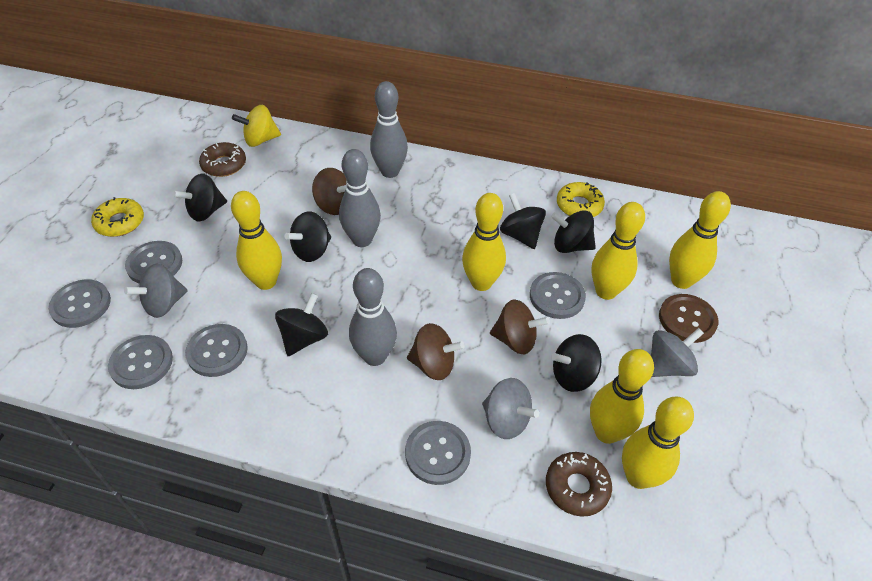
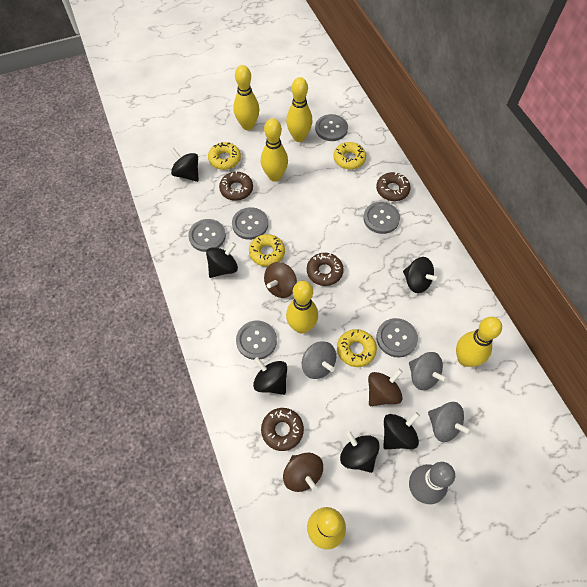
brown button: [659,294,718,343] = 1 -> none = 0
brown donut: [199,142,246,177] [546,452,612,517] = 2 -> [219,171,253,201] [261,408,304,451] [307,253,344,286] [376,172,411,201] = 4
grey bowling pin: [339,149,381,247] [349,268,397,366] [370,81,408,178] = 3 -> [409,462,455,504] = 1
yellow donut: [91,197,144,237] [557,182,605,217] = 2 -> [208,142,241,170] [249,234,285,267] [333,142,366,169] [337,329,377,367] = 4
yellow spinning top: [232,105,281,147] = 1 -> none = 0

